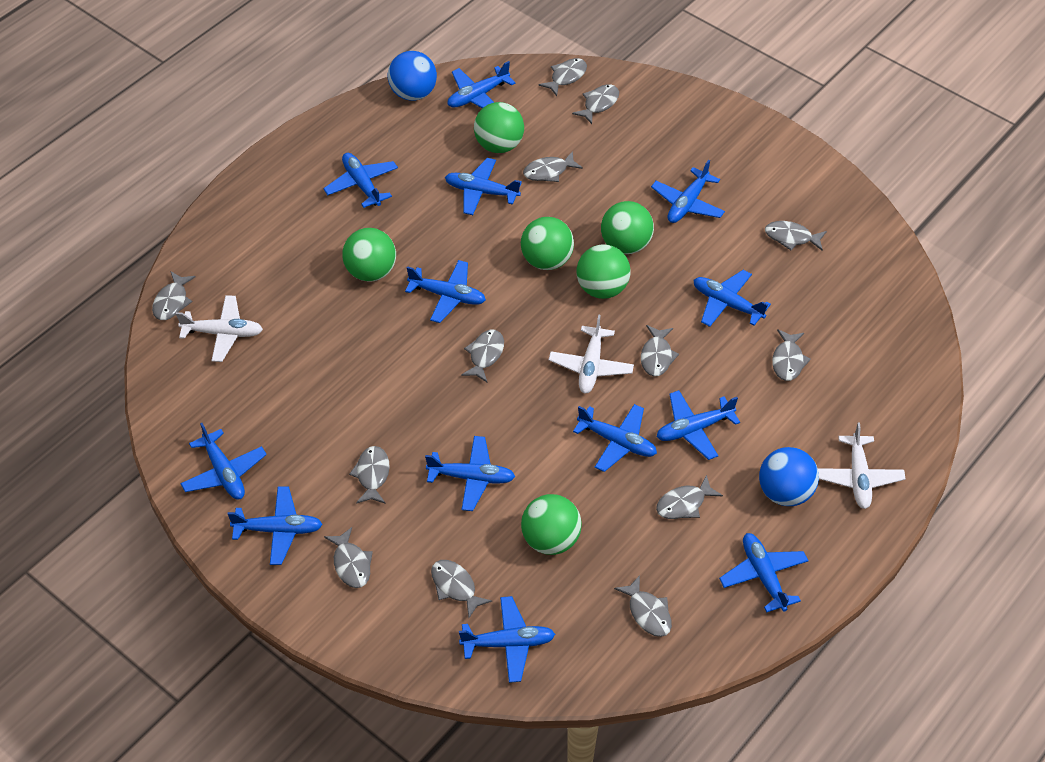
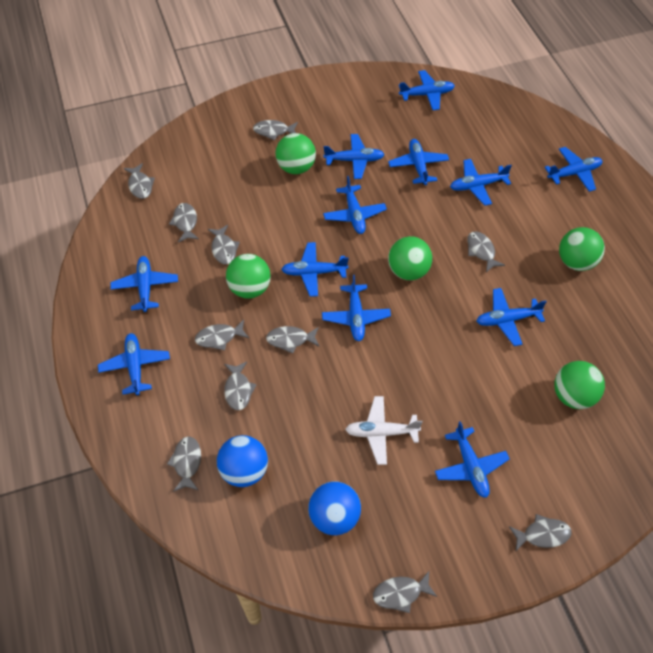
blue plane: [180,423,267,500] [228,487,323,565] [323,153,398,208] [405,260,486,323] [425,436,515,511] [445,158,522,215] [447,61,515,108] [459,596,555,683] [573,404,657,472] [651,160,725,223] [657,390,740,460] [694,270,771,327] [719,533,809,612] = 13 -> [98,333,170,395] [110,256,178,312] [281,242,349,297] [322,275,391,341] [323,176,387,234] [324,134,385,179] [388,139,449,185] [399,70,455,110] [435,421,510,498] [450,159,512,206] [477,288,547,346] [544,147,603,192] = 12
green ball: [342,228,396,282] [474,102,524,153] [521,217,574,270] [521,494,582,555] [576,245,631,299] [601,201,654,254] = 6 -> [226,254,271,299] [276,133,316,174] [388,236,432,280] [554,361,605,409] [559,227,605,271] = 5
grey fish: [152,272,196,320] [324,527,373,588] [349,446,390,504] [431,560,492,618] [461,329,504,382] [523,151,583,182] [538,58,587,96] [572,84,619,124] [614,575,672,637] [641,325,679,376] [656,475,723,519] [765,221,827,251] [772,329,811,381] = 13 -> [124,163,155,199] [167,436,201,492] [169,203,199,242] [195,320,249,350] [208,225,240,264] [224,362,257,410] [253,120,298,140] [266,326,319,354] [373,571,437,613] [467,231,505,272] [509,514,572,551] = 11
white plane: [176,295,263,362] [549,315,634,394] [818,423,905,509] = 3 -> [345,396,422,465] = 1

